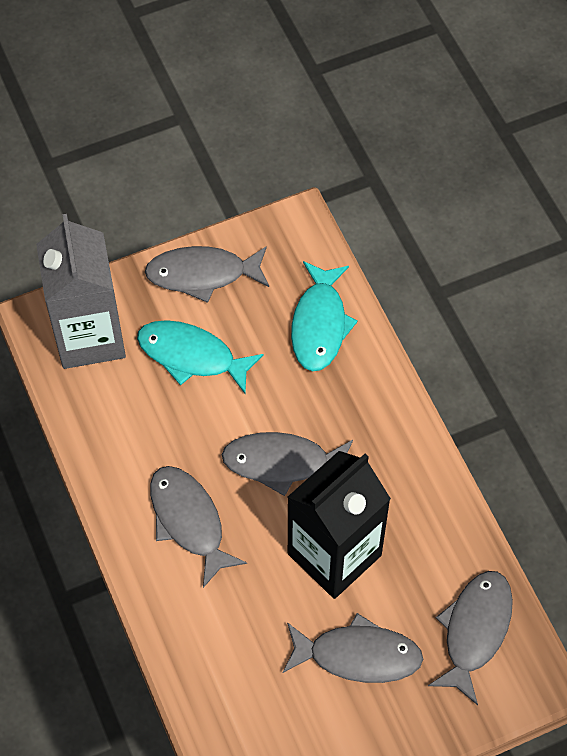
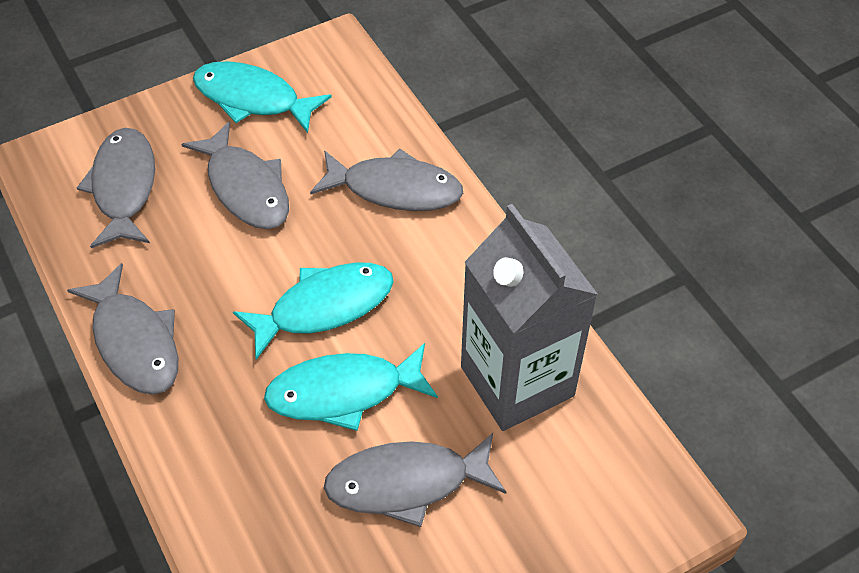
black carton: [287,451,391,599] = 1 -> none = 0
turquoise fish: [137,320,264,394] [291,261,358,371] = 2 -> [193,61,332,133] [233,263,394,360] [264,343,438,431] = 3

